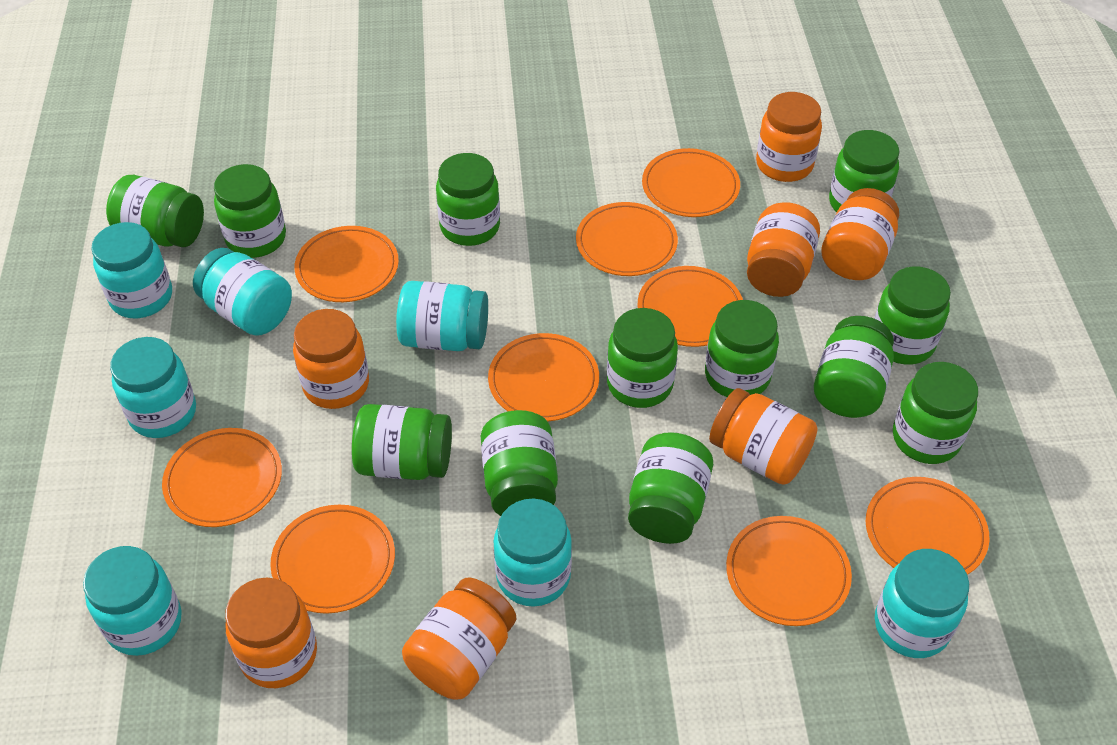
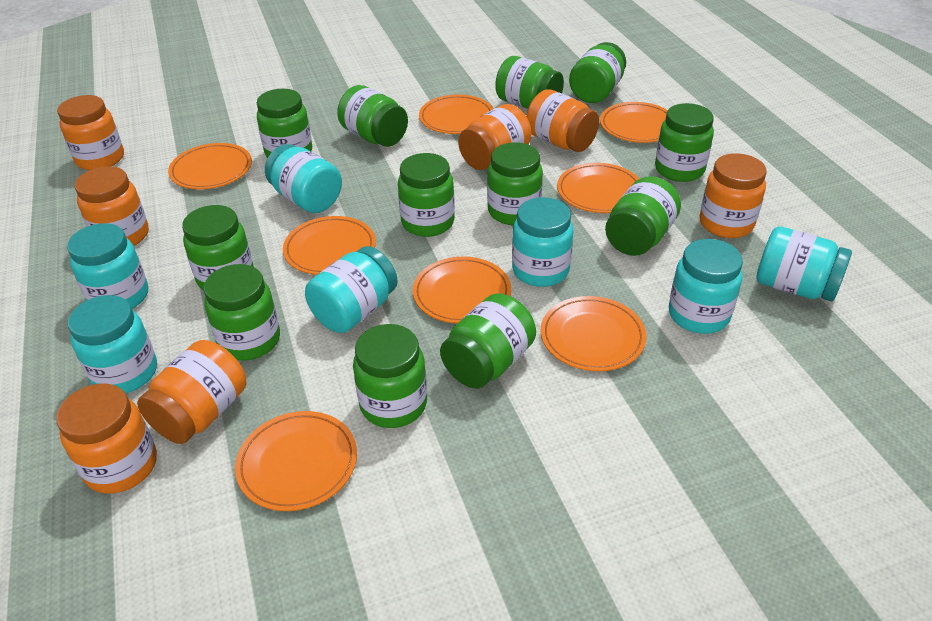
orange plate: [162,428,282,527] [270,505,395,614] [294,226,399,302] [488,333,599,421] [576,202,678,276] [638,266,743,347] [642,148,740,217] [726,516,852,626] [866,477,989,575] = 9 -> [168,143,252,189] [235,411,357,511] [283,216,376,275] [413,257,511,324] [419,94,493,134] [540,296,646,371] [557,163,639,213] [600,102,668,143] = 8

